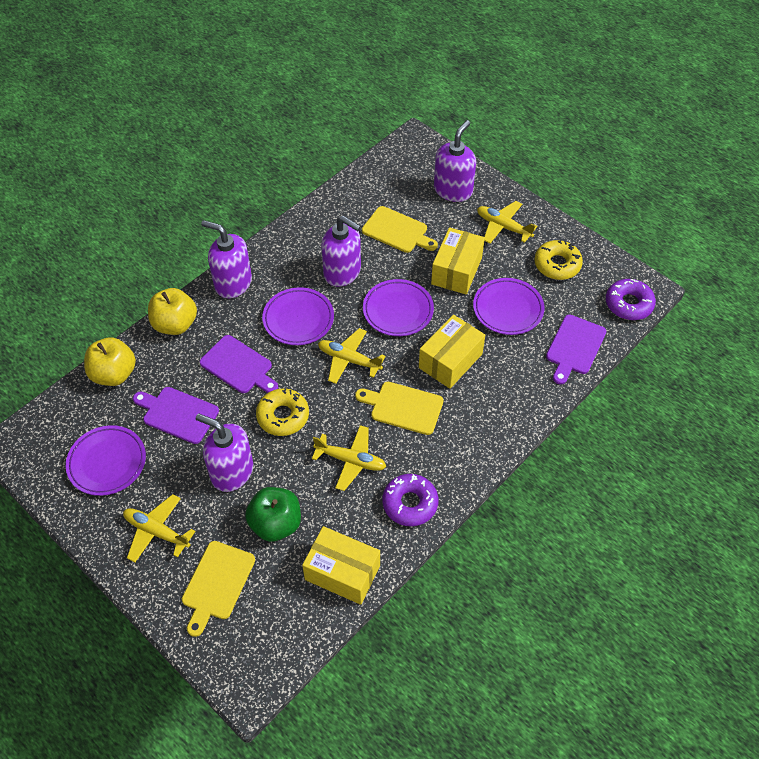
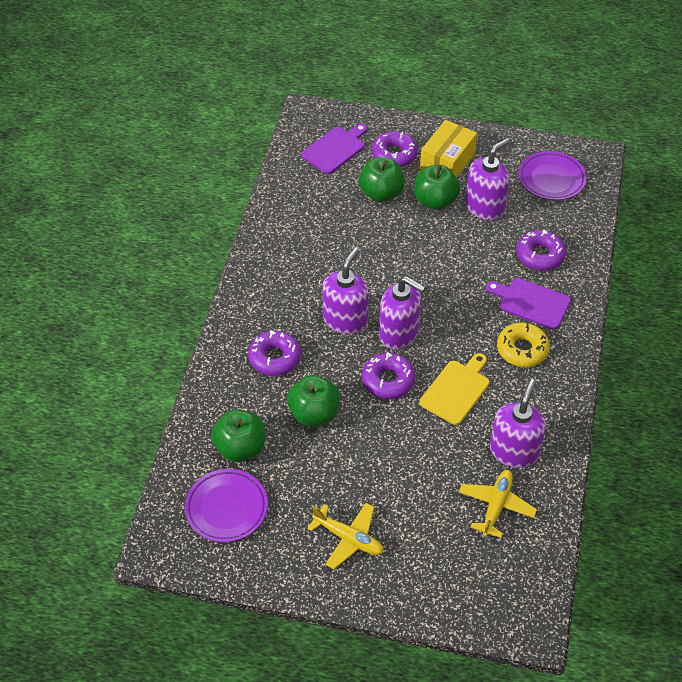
green apple: [245,487,301,542] = 1 -> [211,409,265,462] [287,375,340,426] [359,157,405,202] [414,165,460,210] = 4
purple cutting board: [133,387,219,444] [200,335,278,393] [546,315,606,385] = 3 -> [301,124,367,174] [486,278,571,329] = 2
purple donut: [382,474,438,526] [606,279,656,320] = 2 -> [248,331,301,376] [362,352,415,399] [372,131,418,167] [516,230,566,271] = 4
purple plate: [66,425,146,496] [262,287,334,345] [363,279,434,336] [473,278,545,335] = 4 -> [185,469,268,542] [519,151,587,200] = 2
yellow apple: [84,337,136,386] [148,288,197,335] = 2 -> none = 0
yellow box: [302,526,380,605] [419,315,485,389] [431,227,485,295] = 3 -> [420,120,477,177] = 1
yellow cutting board: [182,541,255,637] [355,382,443,435] [362,206,438,253] = 3 -> [420,353,490,425] = 1
yellow donut: [256,388,309,436] [534,240,583,280] = 2 -> [497,322,550,367] = 1
yellow plane: [123,494,196,562] [312,425,386,491] [318,328,386,384] [477,201,537,244] = 4 -> [307,503,384,569] [459,470,537,538] = 2

